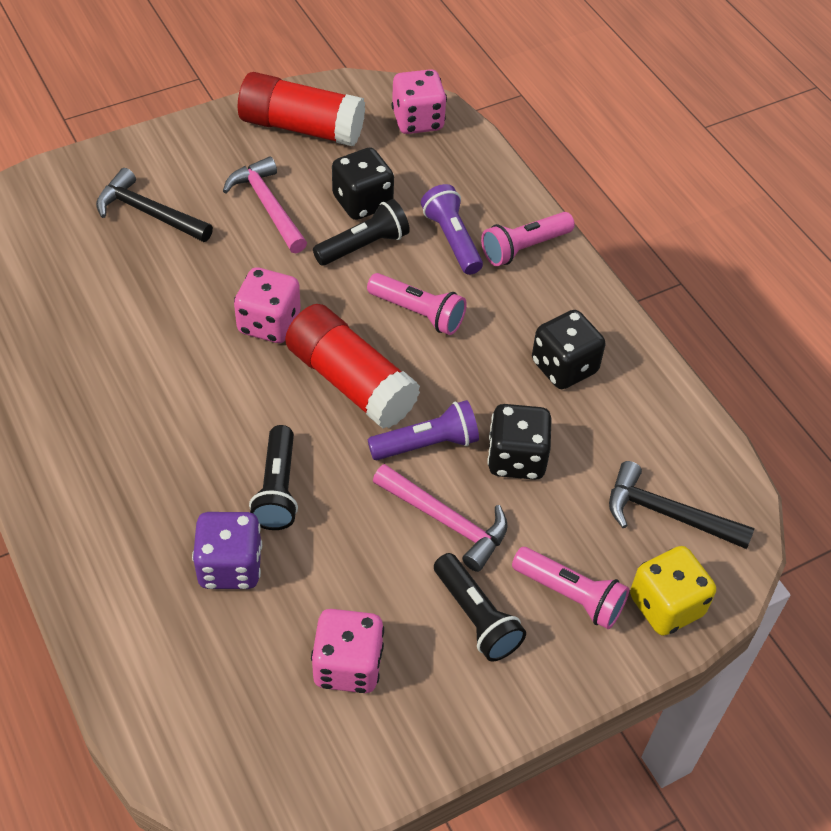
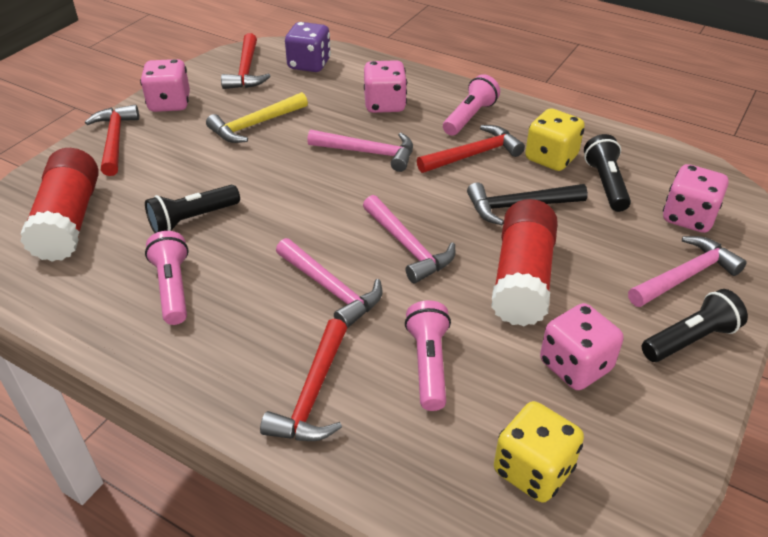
black dice: [332,148,394,220] [487,404,552,480] [532,310,605,389] = 3 -> none = 0
black hammer: [96,168,213,242] [609,461,754,549] = 2 -> [467,182,588,225] = 1
pink dice: [234,267,301,343] [311,609,384,693] [391,69,447,134] = 3 -> [140,59,190,112] [364,60,407,113] [540,303,623,390] [663,164,728,233] = 4
pink hammer: [223,156,307,253] [373,464,508,572] = 2 -> [276,238,383,328] [307,129,413,172] [363,195,455,283] [628,236,747,307] = 4
purple flashlight: [368,400,479,460] [421,184,483,275] = 2 -> none = 0
red hammer: none = 0 -> [85,105,139,176] [221,33,271,89] [260,319,347,441] [417,125,525,173] = 4
yellow dice: [630,546,716,636] = 1 -> [494,401,584,502] [525,108,585,171] = 2
yellow hammer: none = 0 -> [206,92,308,143] = 1

